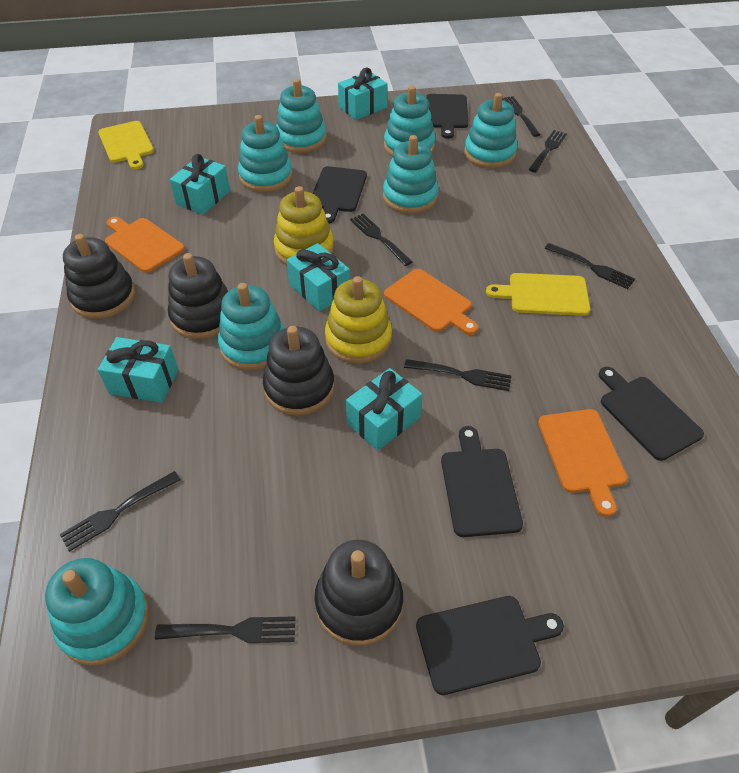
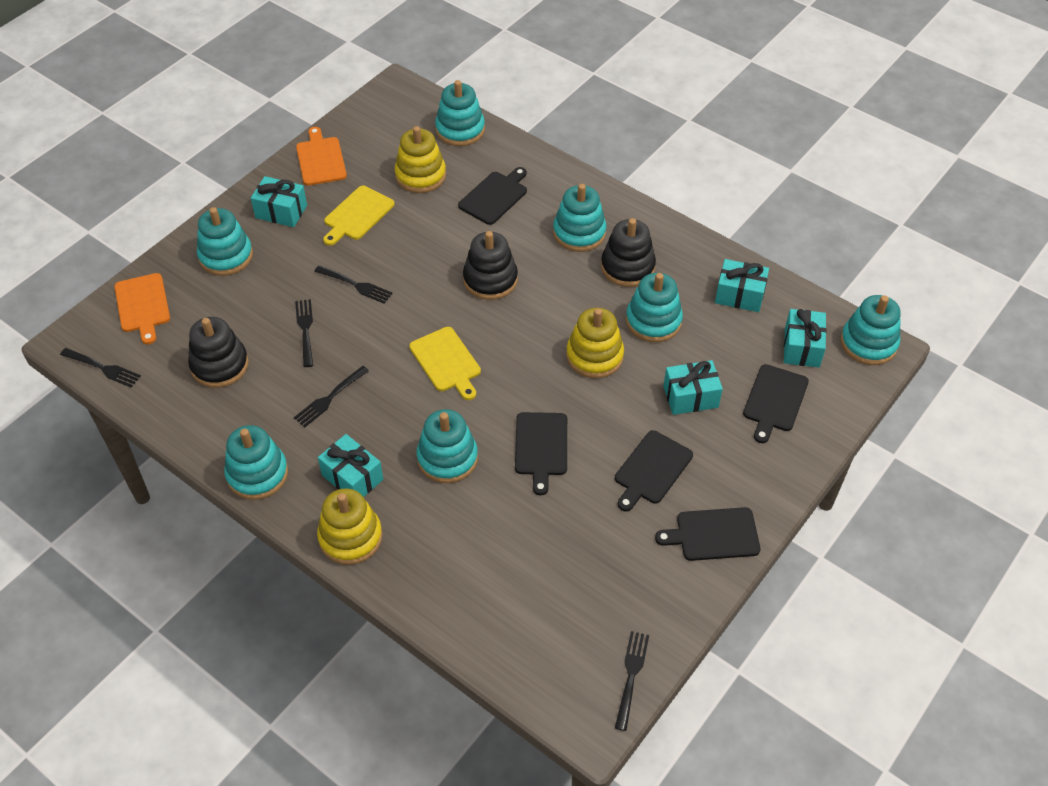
black fork: [59,471,181,552] [155,616,296,643] [350,214,412,266] [404,359,512,391] [502,96,541,137] [528,130,567,172] [545,243,635,289] = 7 -> [60,348,141,388] [294,366,369,427] [295,299,313,367] [314,265,393,304] [615,631,649,731] = 5
black stacking toy: [63,234,135,319] [168,253,228,339] [263,326,335,416] [314,540,403,646] = 4 -> [188,317,249,388] [463,231,518,300] [601,218,656,287] = 3
orange cutting board: [105,217,185,273] [384,269,479,335] [538,409,628,517] = 3 -> [114,273,170,344] [296,127,347,186] = 2
yellow stacking toy: [274,186,334,265] [325,276,392,364] = 2 -> [317,488,382,565] [395,126,446,193] [566,308,624,378] = 3

